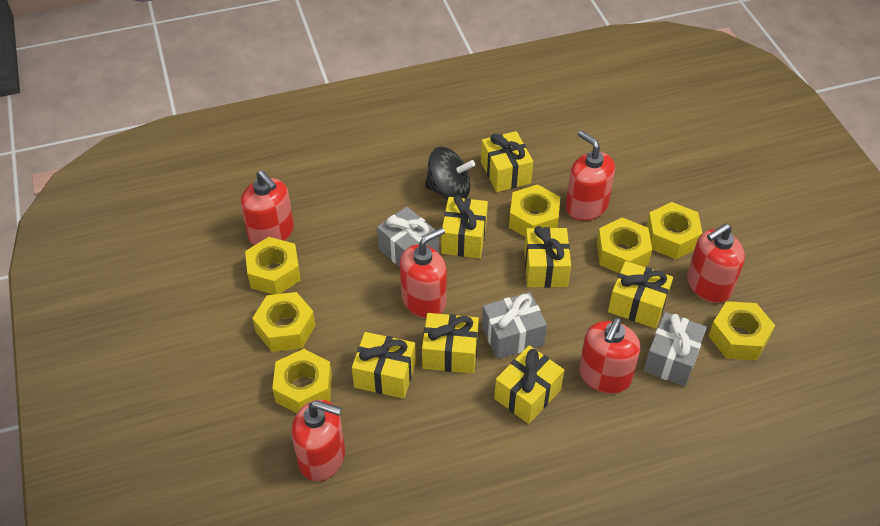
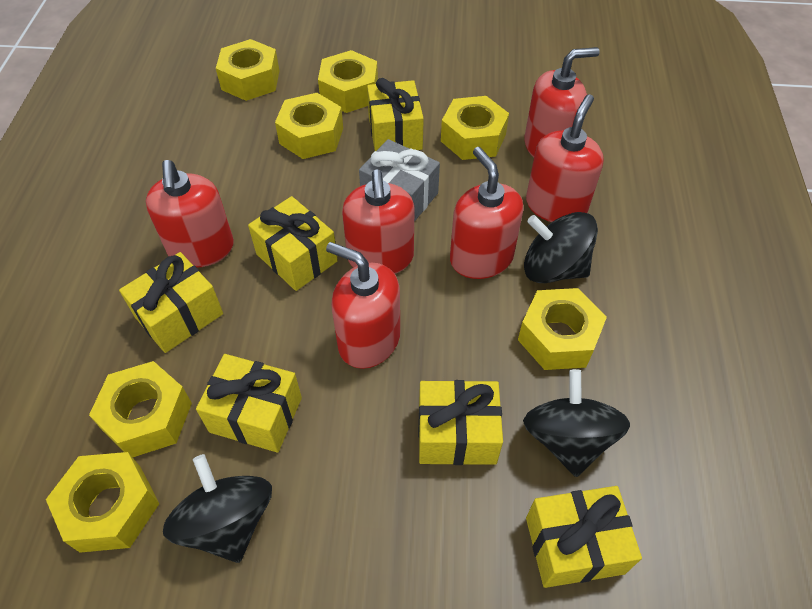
black spinning top: [425,147,475,200] = 1 -> [163,454,272,563] [523,369,630,477] [524,212,598,283] = 3
grey gift: [377,207,439,267] [482,292,547,359] [644,312,707,386] = 3 -> [359,139,440,222] = 1
yellow gift: [352,332,416,399] [422,313,479,374] [441,195,488,258] [481,131,533,192] [494,345,564,424] [524,226,571,288] [608,261,673,328] = 7 -> [119,252,223,353] [196,354,302,453] [248,196,338,291] [367,78,424,151] [418,380,503,465] [526,486,642,588] = 6

